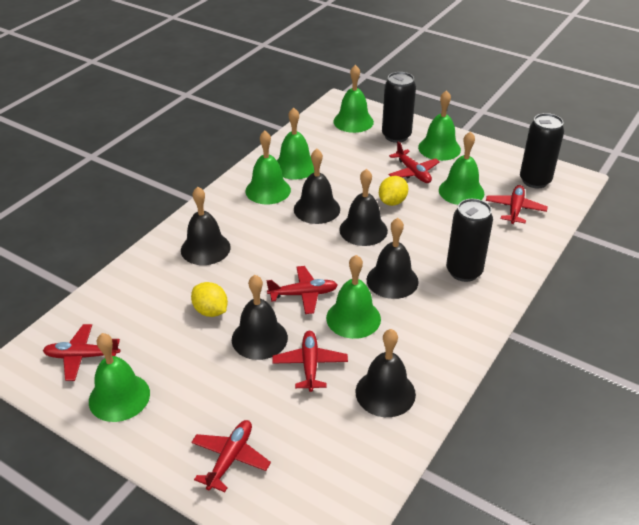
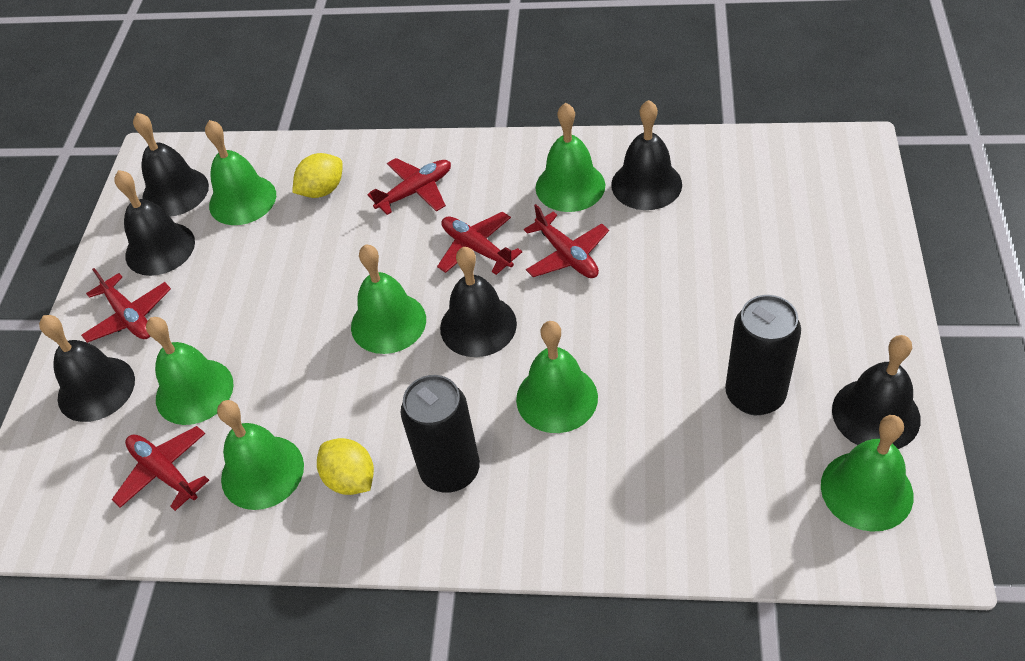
black can: [382,72,416,143] [446,199,493,282] [520,113,564,188] = 3 -> [401,375,480,493] [725,295,801,415] = 2
red plane: [43,324,120,381] [191,420,271,492] [266,266,338,314] [272,331,348,392] [389,141,440,183] [486,185,548,224] = 6 -> [81,268,171,343] [112,426,209,511] [367,158,451,215] [437,212,522,275] [524,204,609,278] = 5

